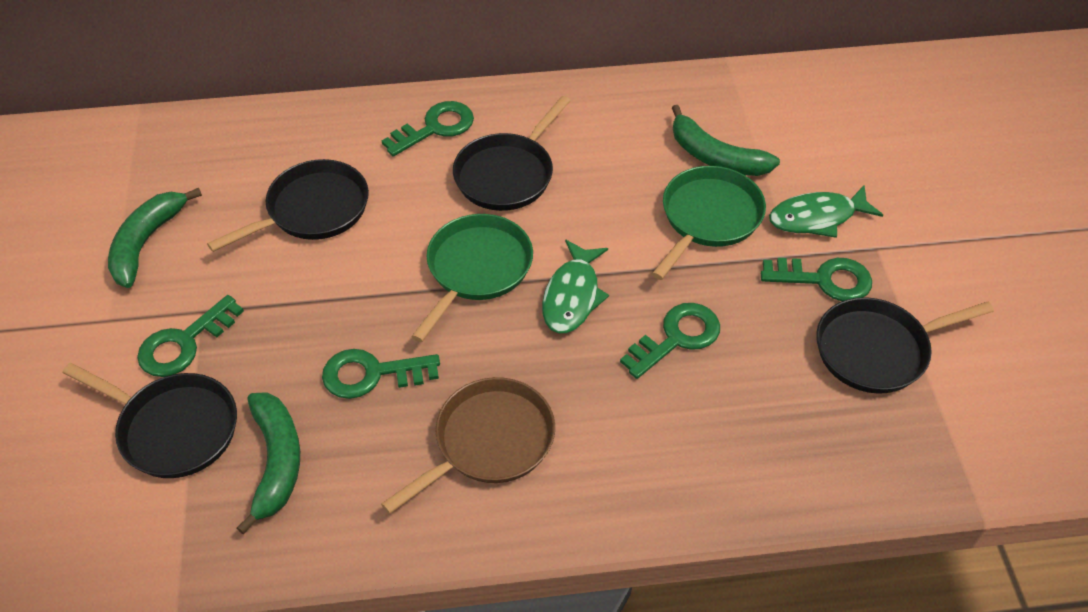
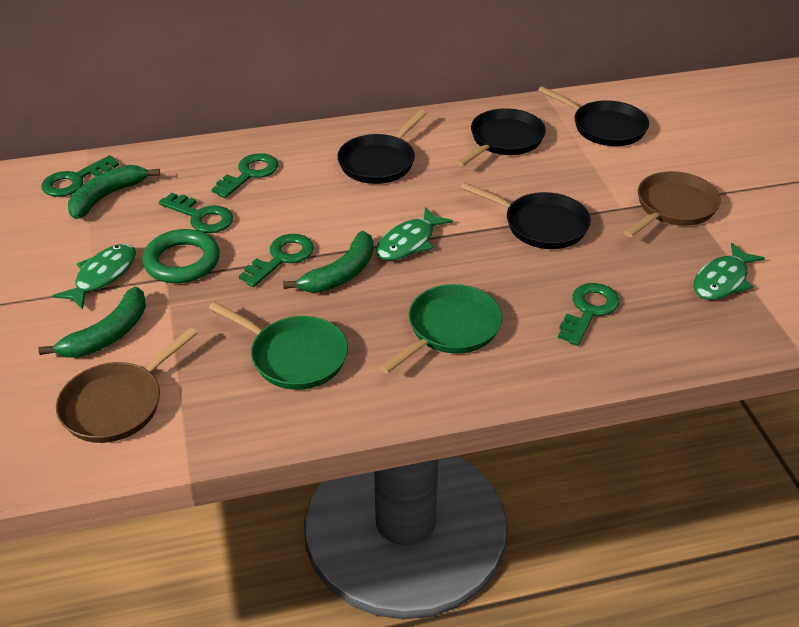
brown pan: [381,377,555,514] = 1 -> [56,327,198,443] [624,171,721,237] = 2
green fish: [542,239,609,333] [769,185,883,238] = 2 -> [53,244,136,309] [376,207,453,260] [694,243,765,300] = 3
green ring: none = 0 -> [142,229,220,283] = 1

